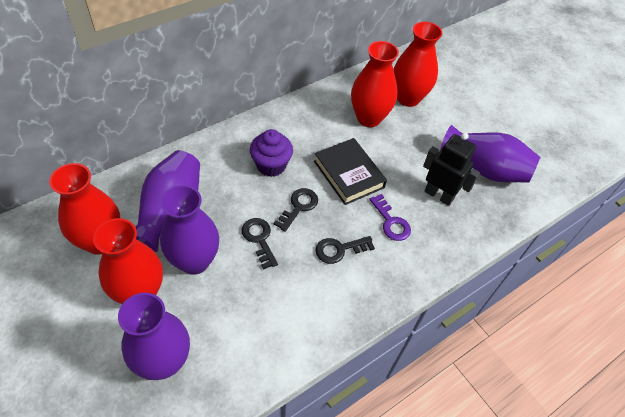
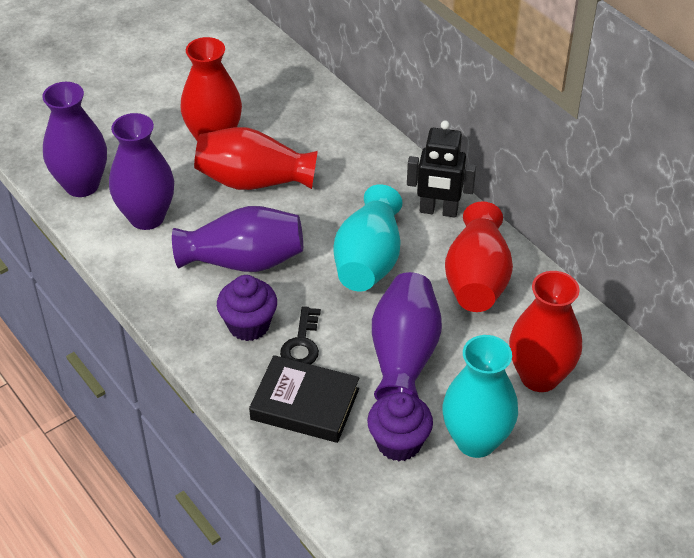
black key: [242,218,278,270] [273,188,318,232] [315,236,375,264] = 3 -> [280,306,321,364] = 1
purple cupcake: [250,129,293,177] = 1 -> [217,275,277,341] [367,392,433,461] = 2
purple key: [369,194,411,241] = 1 -> none = 0
turquoise vase: none = 0 -> [333,184,402,291] [443,335,518,458] = 2

